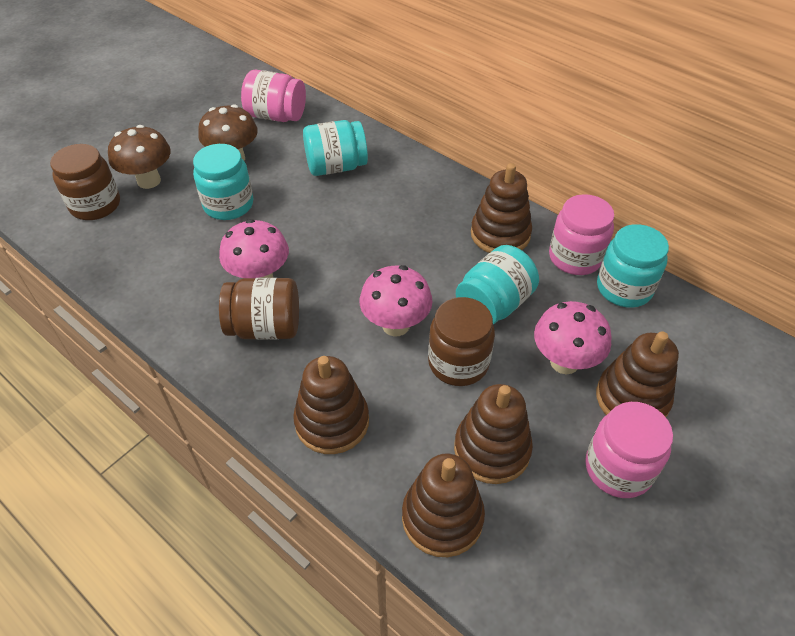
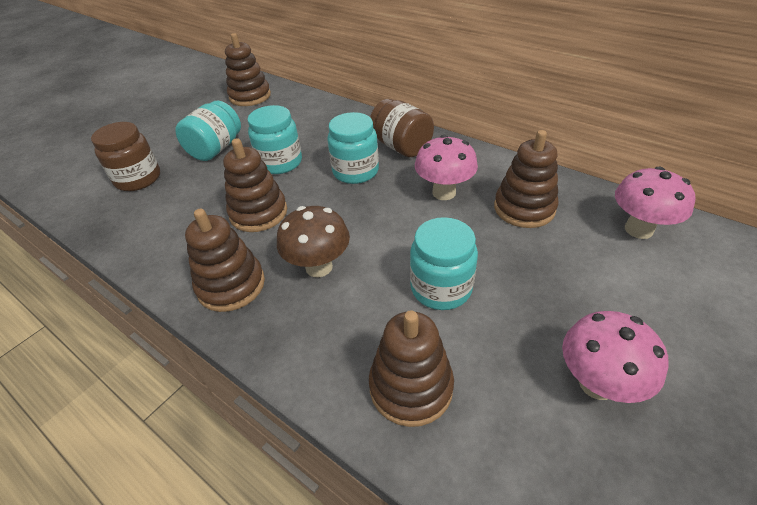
brown jar: [50,144,120,220] [219,278,299,340] [428,297,495,386] = 3 -> [91,122,160,191] [370,99,434,157] = 2
brown mushroom: [108,125,171,189] [198,104,258,161] = 2 -> [277,206,350,277] = 1
pink jar: [241,69,306,122] [549,194,614,275] [585,402,673,498] = 3 -> none = 0

